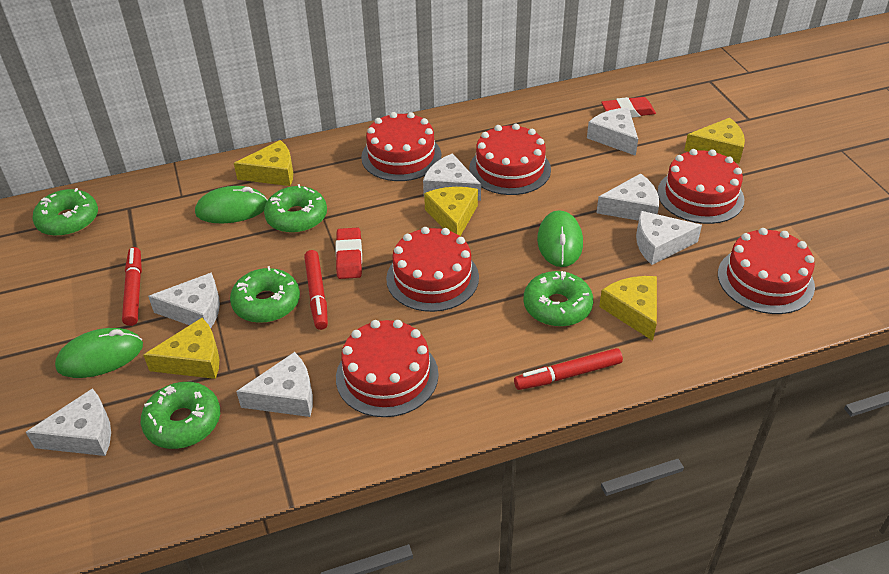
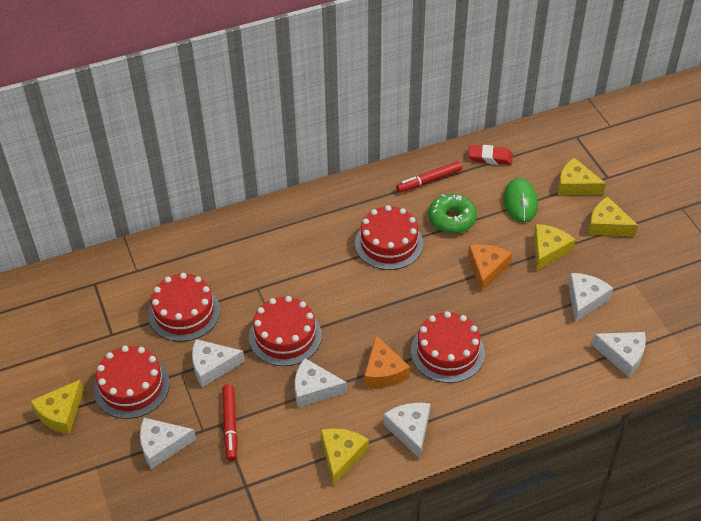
green donut: [33,188,98,237] [141,382,220,449] [230,266,300,323] [264,184,327,233] [523,271,593,327] = 5 -> [428,194,477,233] = 1
green mouse: [55,328,143,378] [195,186,268,223] [537,210,583,267] = 3 -> [503,178,538,223] = 1
orange cheese: none = 0 -> [364,335,410,388] [468,244,512,292] = 2
red cake: [336,320,439,417] [361,112,441,181] [386,227,479,312] [469,124,551,195] [658,149,744,224] [718,228,815,314] = 6 -> [94,345,170,419] [148,273,220,342] [249,296,322,366] [355,205,423,270] [411,311,485,383] = 5
red eraser: [335,228,362,279] [601,97,656,118] = 2 -> [468,145,513,165] = 1
red marker: [122,247,142,326] [304,250,328,330] [514,348,623,390] = 3 -> [222,384,237,461] [396,161,462,192] = 2
white cheese: [26,388,111,456] [148,273,220,329] [236,352,313,417] [423,153,481,201] [587,108,638,156] [596,173,659,221] [636,211,702,265] = 7 -> [140,418,196,469] [192,339,245,387] [295,358,347,407] [383,403,430,459] [568,273,613,322] [592,332,646,377] = 6

